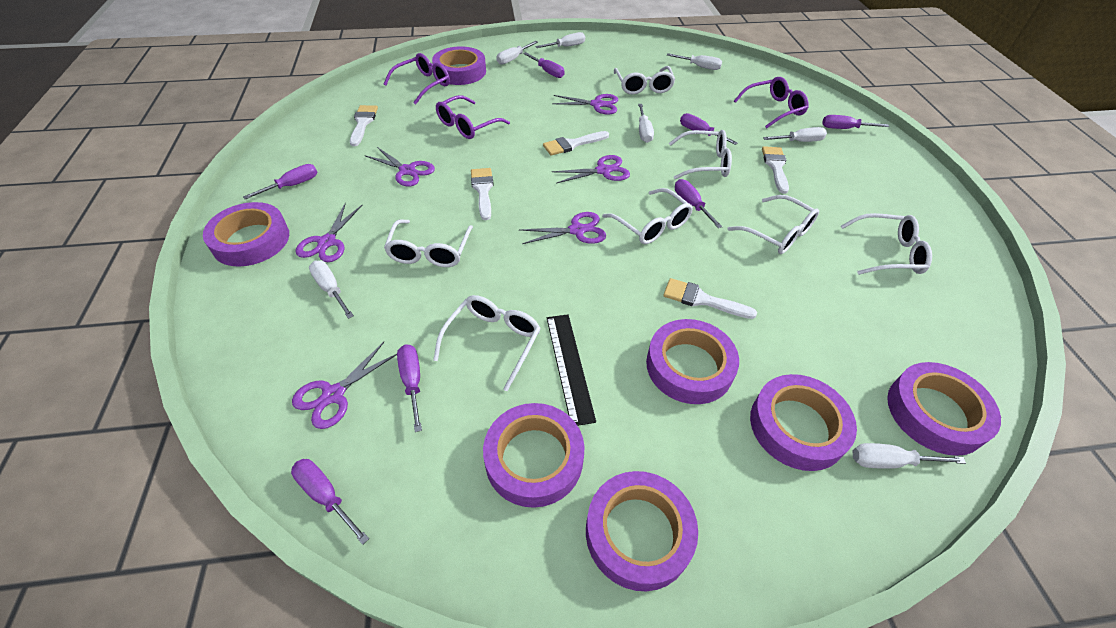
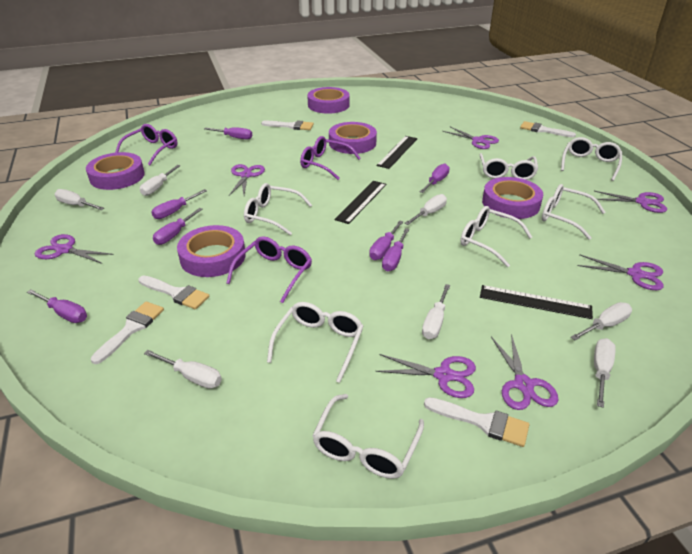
black ruler: [547,314,596,426] = 1 -> [334,181,386,224] [376,136,418,169] [480,285,593,319] = 3
purple scissors: [292,342,397,429] [296,202,362,262] [364,147,435,187] [520,212,606,244] [552,94,618,115] [552,155,630,184] = 6 -> [35,234,114,264] [229,164,265,196] [375,354,476,398] [443,127,499,149] [491,334,558,410] [577,255,664,290] [594,191,667,213] = 7
purple tape: [203,202,289,266] [432,46,486,85] [483,403,585,508] [586,471,698,591] [646,319,739,404] [750,374,857,471] [887,362,1001,456] = 7 -> [86,152,145,190] [177,225,246,277] [307,87,350,114] [329,122,377,154] [482,177,543,219] = 5

